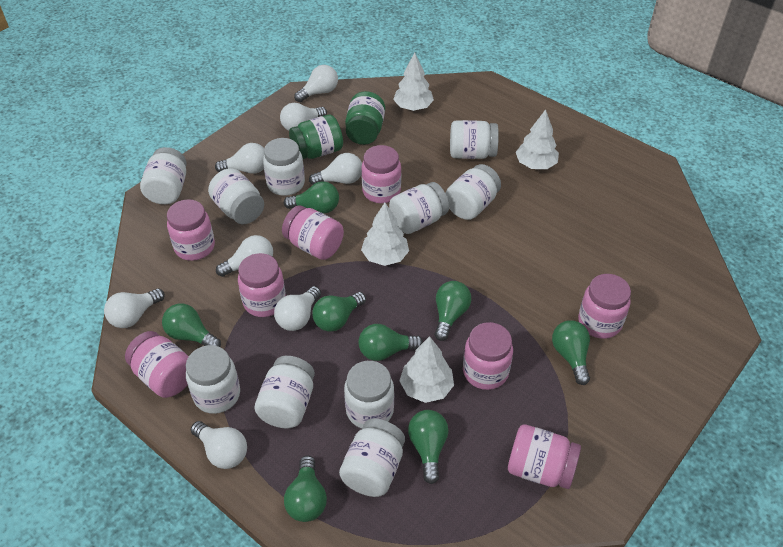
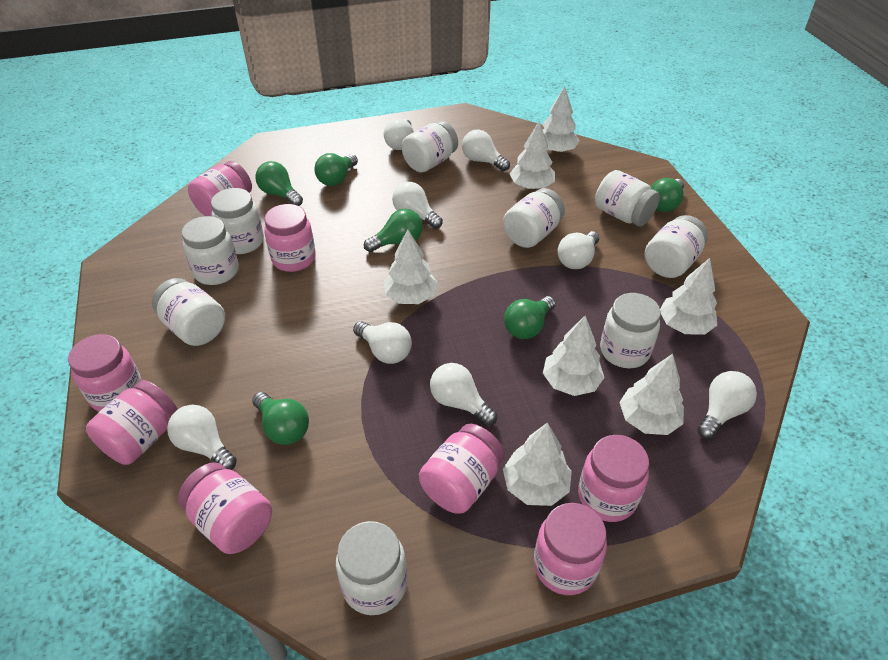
green jar: [289,114,343,159] [345,91,385,145] = 2 -> none = 0
green light bulb: [162,303,221,347] [284,181,339,214] [284,456,327,522] [312,292,366,332] [358,324,423,361] [408,410,448,484] [434,281,471,341] [552,320,590,385] = 8 -> [252,392,309,445] [255,161,303,206] [314,153,358,186] [364,209,423,252] [504,296,556,339] [651,178,684,212] = 6
white jar: [140,147,187,204] [186,345,240,414] [208,168,264,224] [254,356,315,428] [263,138,305,196] [339,419,405,497] [344,361,394,428] [389,182,449,234] [445,164,501,220] [450,120,499,159] = 10 -> [152,278,225,346] [182,216,239,285] [211,188,264,254] [336,521,407,615] [402,121,458,172] [503,188,565,248] [595,170,660,226] [600,293,661,368] [645,215,708,278] = 9
white tree: [361,203,409,266] [393,53,434,111] [400,336,454,403] [516,109,559,169] = 4 -> [384,229,438,304] [503,422,572,506] [510,122,555,190] [542,86,579,153] [543,315,605,396] [619,354,684,435] [660,258,717,335] = 7

